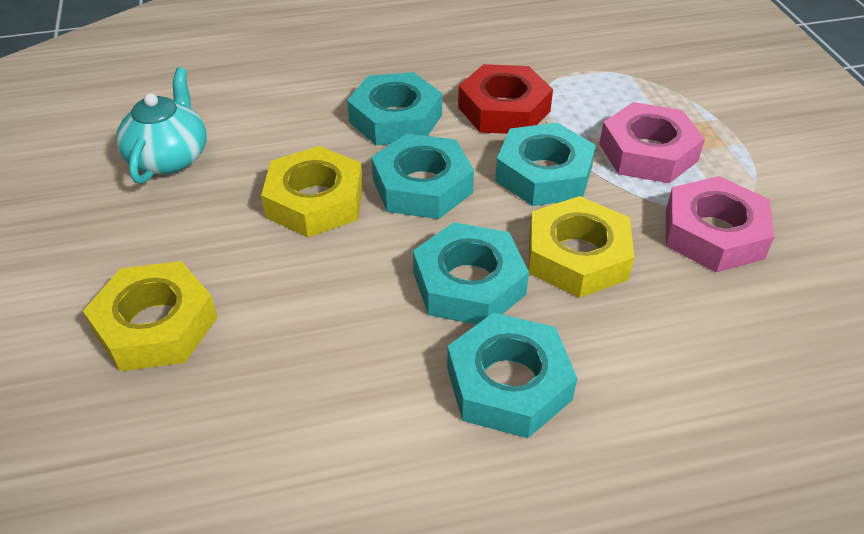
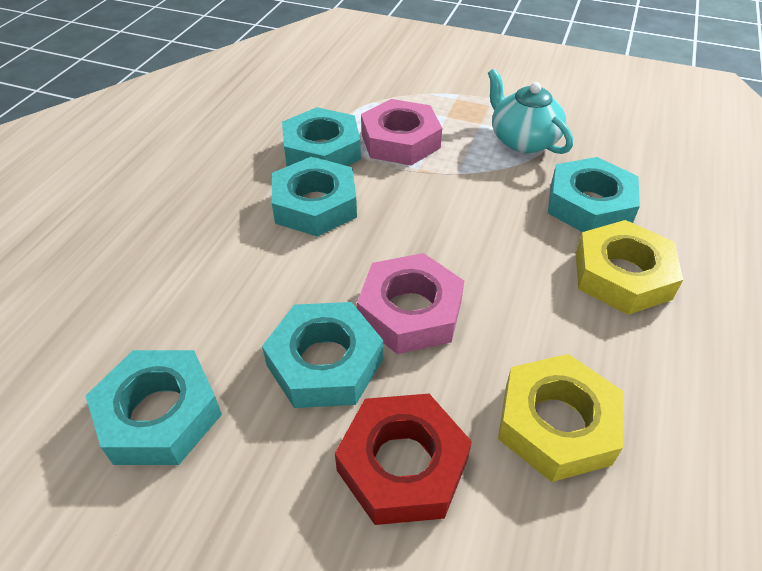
yellow nut: [83,261,218,371] [261,146,363,237] [529,196,634,298] = 3 -> [498,354,623,482] [576,220,683,315] = 2

